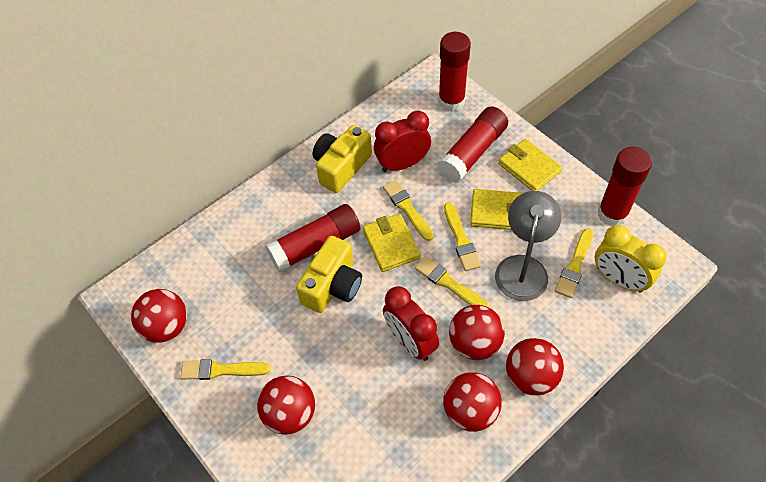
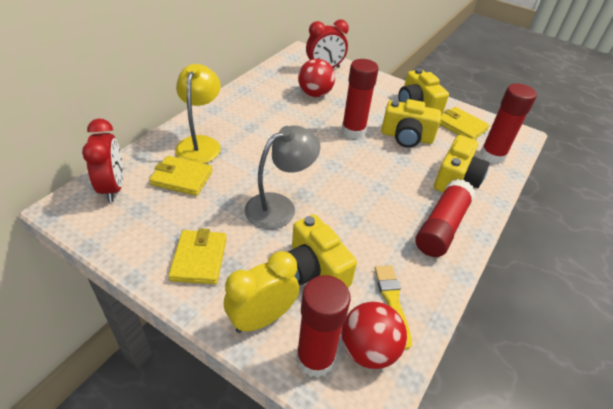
red ball: [131,289,187,343] [257,375,315,435] [443,372,502,432] [449,305,505,360] [506,338,564,396] = 5 -> [298,59,335,97] [341,302,407,369] = 2
yellow brush: [180,359,271,380] [383,180,434,241] [415,256,488,307] [444,202,481,271] [555,228,593,298] = 5 -> [374,265,412,350] = 1
yellow camera: [296,236,362,313] [313,125,372,193] = 2 -> [288,214,357,288] [381,99,441,148] [398,68,449,115] [434,135,490,192] = 4
yellow lamp: none = 0 -> [175,64,221,164] = 1

